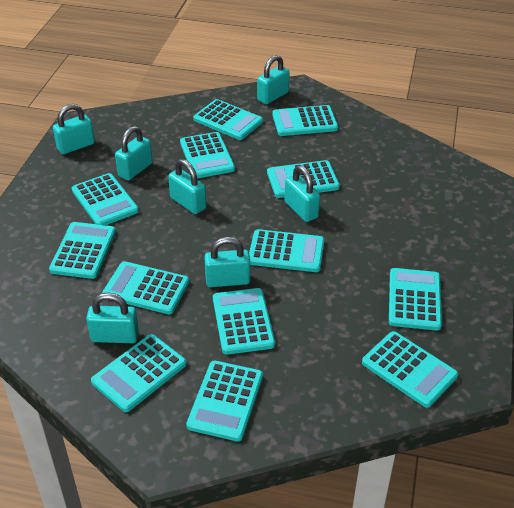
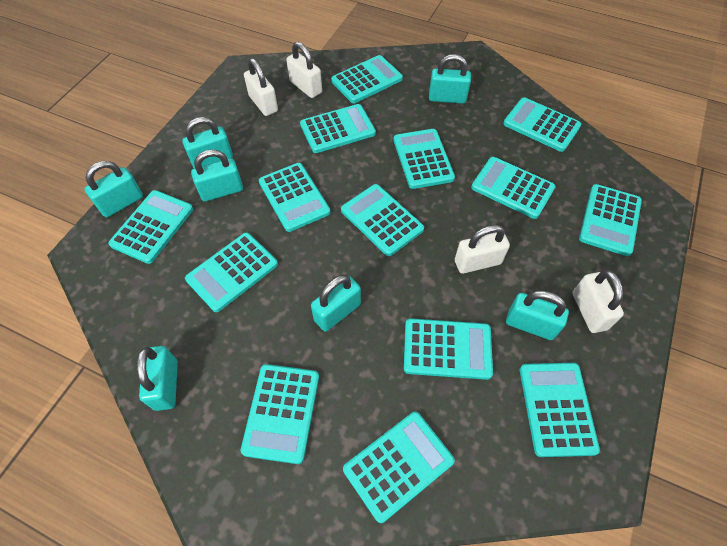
turquoise calculator: [49,222,116,279] [72,173,139,225] [91,334,186,412] [102,261,189,314] [180,132,235,178] [186,361,263,441] [193,99,263,140] [213,288,275,355] [249,229,324,272] [267,160,340,198] [272,105,338,136] [362,331,458,408] [389,268,442,331] = 13 -> [108,190,193,264] [185,232,278,312] [241,364,319,464] [259,163,330,232] [300,104,376,153] [331,55,403,103] [341,184,424,256] [343,412,455,523] [393,129,455,189] [404,318,493,380] [471,157,556,219] [503,97,582,152] [520,363,600,457] [579,184,642,256] = 14
white padlock: none = 0 -> [244,58,278,116] [286,42,322,98] [455,225,510,274] [572,270,624,333] = 4

